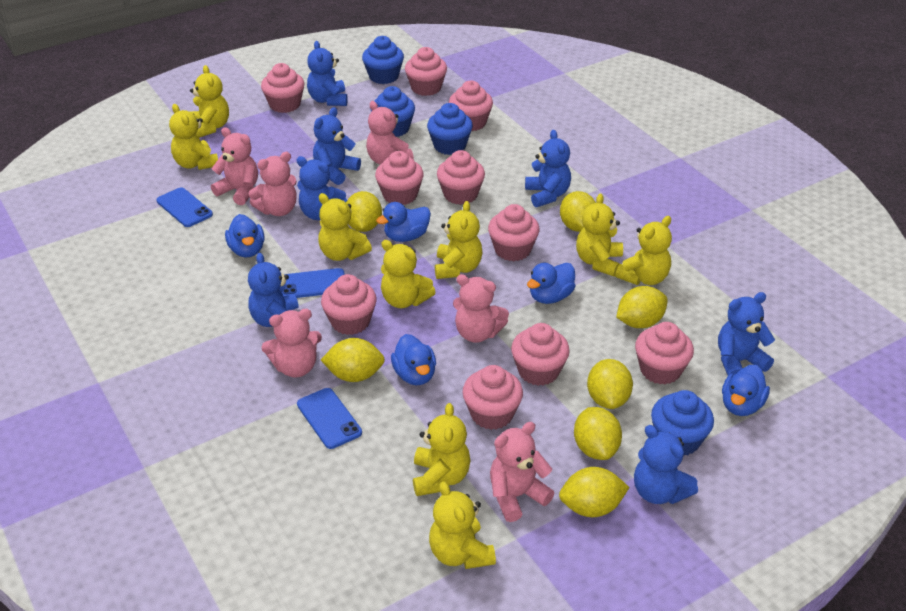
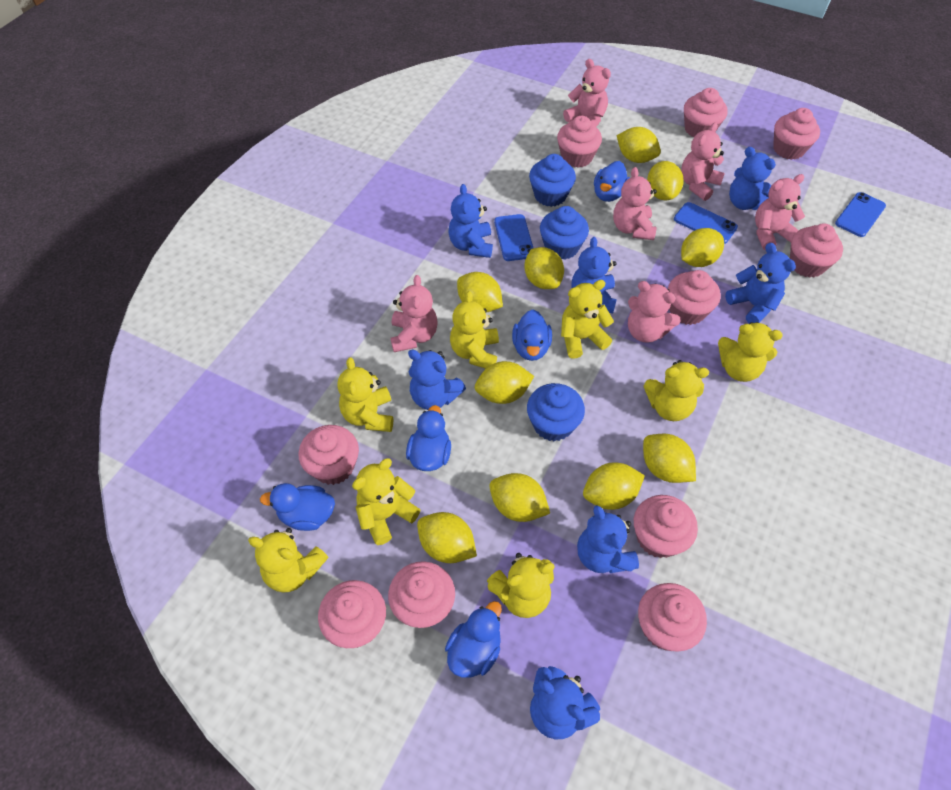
blue cupcake: [362,36,404,84] [370,86,415,137] [427,103,473,155] [651,390,714,455] = 4 -> [527,383,585,442] [529,154,576,207] [540,206,589,260] = 3
yellow lemon: [321,338,385,382] [346,191,382,232] [559,467,629,517] [560,191,596,232] [574,407,622,460] [587,359,633,409] [616,286,668,328] = 7 -> [417,512,477,563] [457,272,503,312] [475,361,534,404] [489,473,550,522] [524,247,564,289] [583,462,645,510] [616,127,661,163] [643,434,696,483] [647,161,684,200] [681,228,724,267] = 10
yellow teddy bear: [169,104,218,170] [190,65,229,138] [318,193,372,261] [381,240,436,308] [413,403,471,496] [429,481,496,569] [435,201,482,279] [576,194,623,277] [616,216,672,285] = 9 -> [248,528,328,592] [337,357,393,432] [352,458,421,545] [450,291,499,369] [487,553,555,618] [561,280,614,359] [644,360,709,421] [718,322,783,382] = 8

